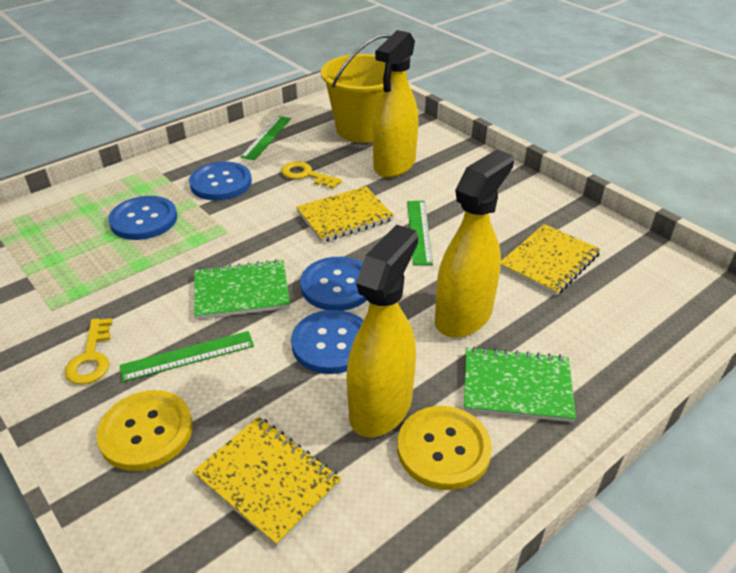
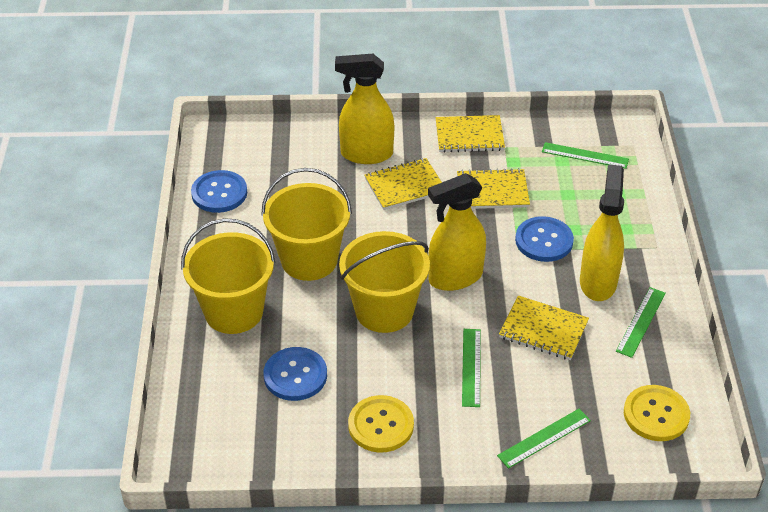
blue button: [108,196,177,240] [189,161,252,201] [291,310,364,374] [300,257,367,310] = 4 -> [191,170,247,213] [263,347,327,401] [515,216,574,262] = 3
green notebook: [194,259,290,320] [464,346,576,422] = 2 -> none = 0
green ruler: [120,331,254,382] [240,116,291,160] [407,201,433,265] = 3 -> [462,329,481,407] [497,409,591,469] [542,142,629,169] [616,287,666,358] = 4
yellow bucket: [321,34,390,143] = 1 -> [181,218,275,334] [261,168,352,281] [339,231,430,333] = 3
yellow key: [65,318,112,385] [281,161,342,189] = 2 -> none = 0
yellow notebook: [193,417,341,546] [296,186,394,242] [500,224,601,296] = 3 -> [365,158,442,210] [435,115,505,153] [457,168,530,209] [499,296,589,360] = 4

